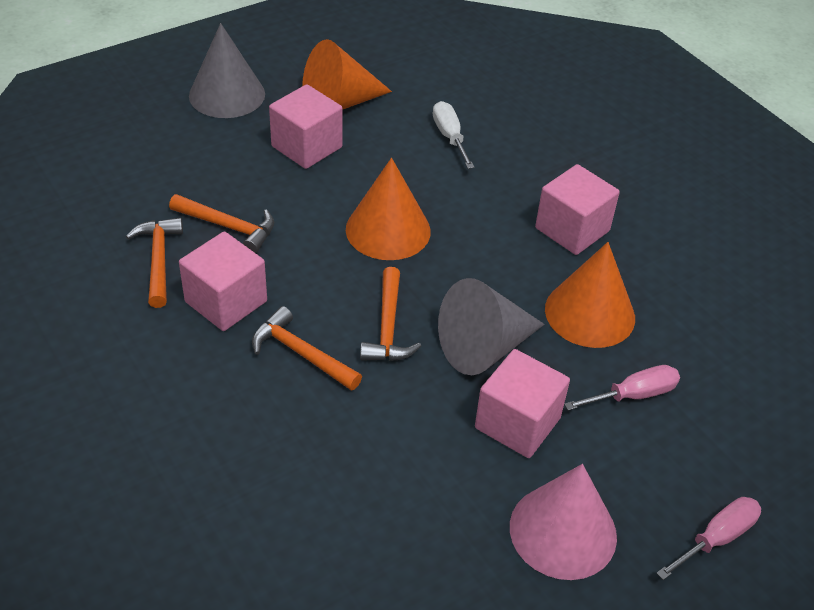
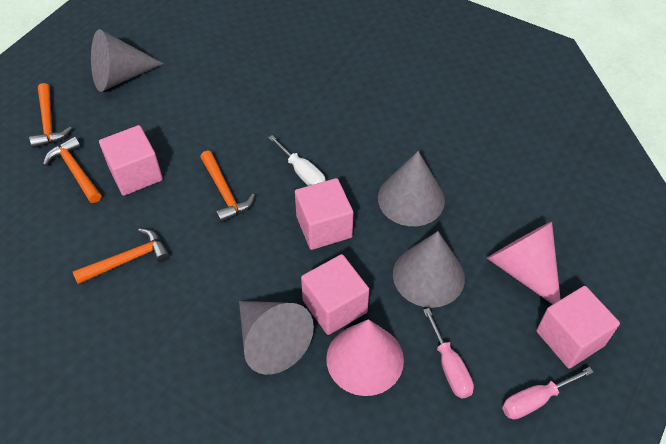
grey cone: [189,23,265,118] [438,278,545,375] = 2 -> [91,29,164,92] [239,301,314,375] [378,151,445,226] [393,231,465,308] = 4
orange cone: [302,39,392,109] [346,158,431,260] [545,242,635,348] = 3 -> none = 0
pink cone: [510,464,617,580] = 1 -> [326,319,404,396] [487,222,561,304] = 2

